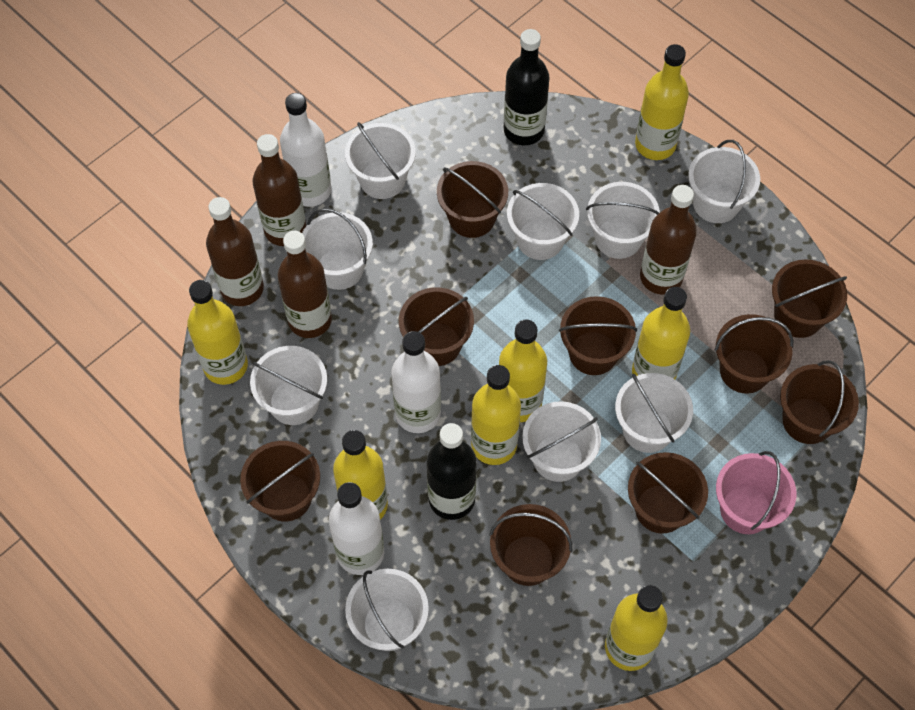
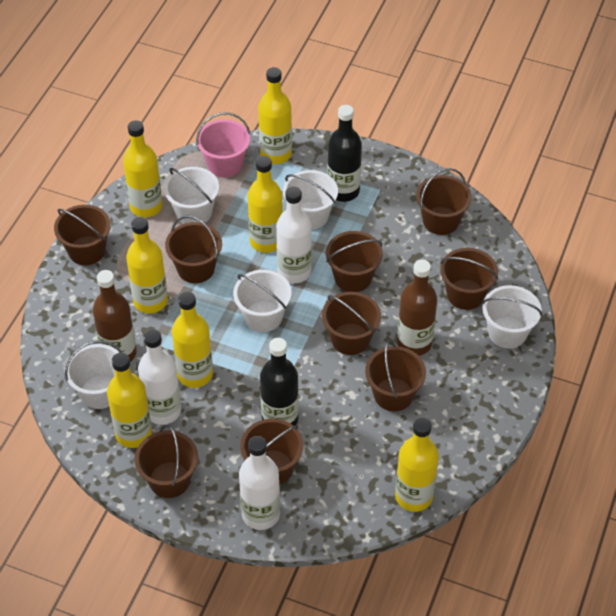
brown bottle: [206,197,264,306] [252,134,306,246] [278,231,332,338] [640,185,697,295] = 4 -> [93,270,137,362] [397,260,437,356] = 2
white bucket: [250,346,327,425] [302,208,373,290] [345,122,416,199] [345,569,429,651] [507,183,579,260] [522,401,601,482] [586,182,660,259] [615,373,693,453] [688,140,760,223] = 9 -> [65,340,122,409] [164,167,219,224] [233,270,292,332] [283,170,338,230] [482,285,542,348] = 5

